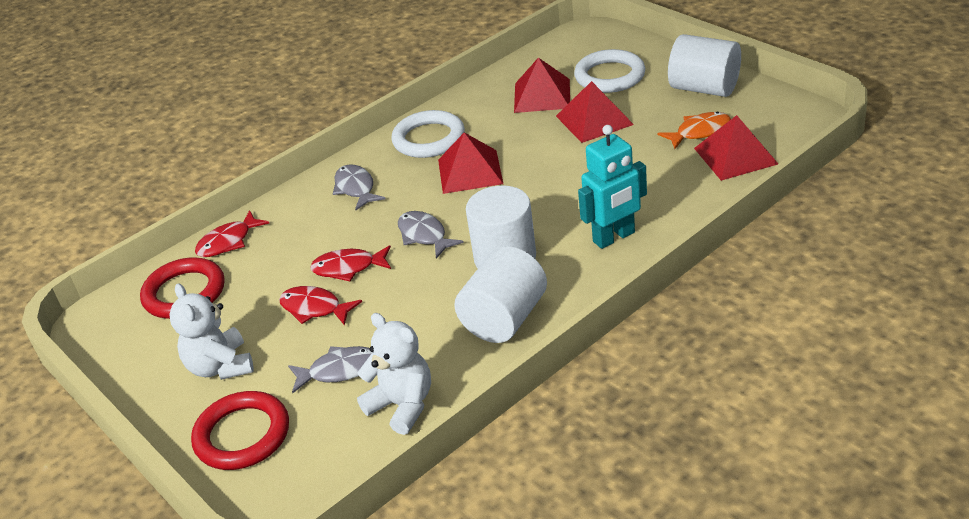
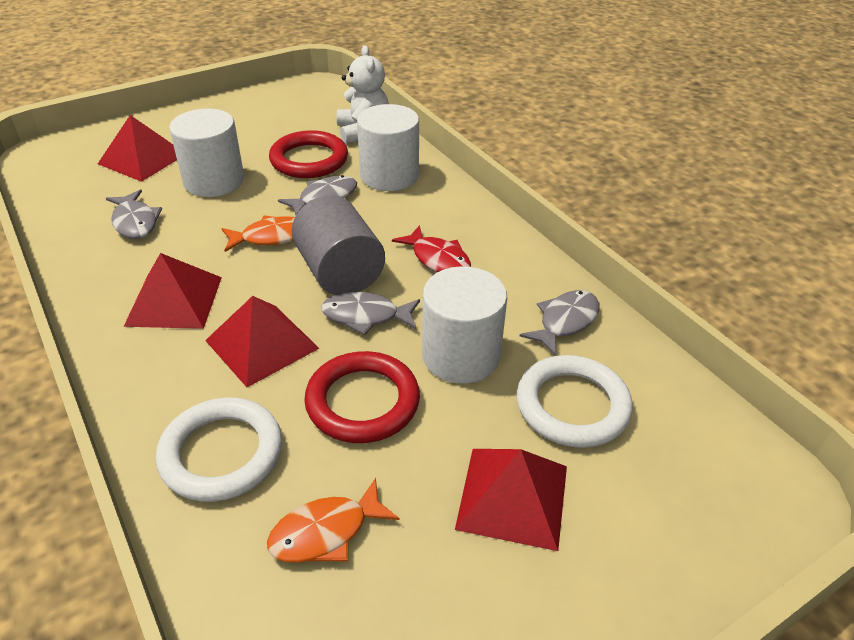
grey cylinder: none = 0 -> [292,195,385,295] = 1
grey fish: [288,346,372,393] [333,165,385,210] [398,211,464,258] = 3 -> [106,189,162,239] [278,175,357,215] [321,292,420,335] [520,290,600,356] = 4
orange fish: [657,112,731,149] = 1 -> [221,215,295,252] [267,478,400,563] = 2
red fish: [195,210,270,257] [279,286,362,326] [310,245,391,281] = 3 -> [392,225,471,272] = 1
turquoise robot: [578,125,647,249] = 1 -> none = 0
white teddy bear: [169,283,254,380] [357,313,431,435] = 2 -> [337,45,389,143] = 1

